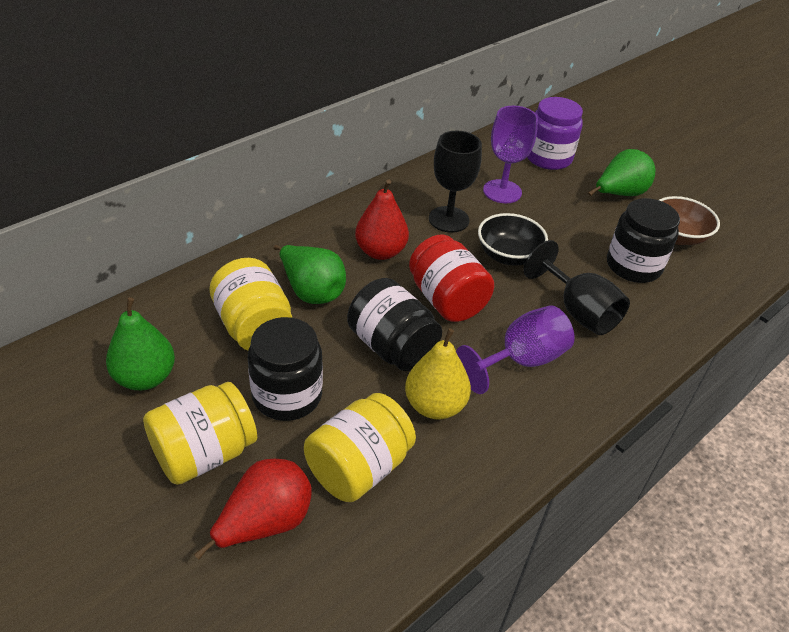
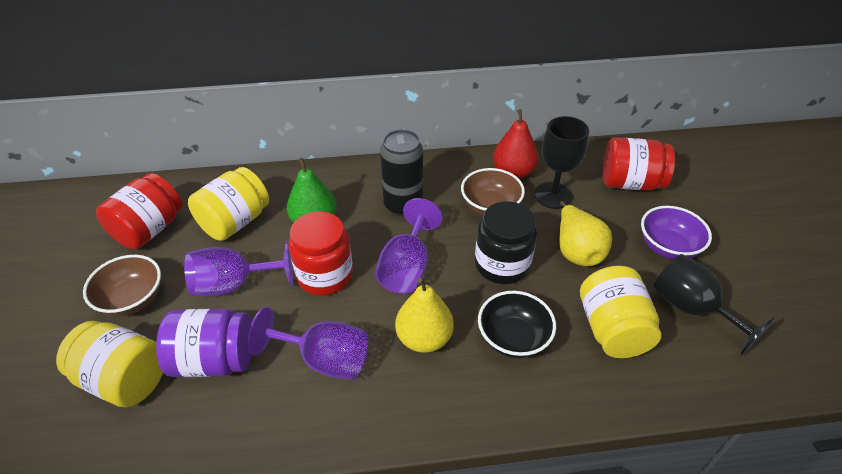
black can: none = 0 -> [380,129,423,216] = 1
black jar: [248,317,323,421] [347,278,442,371] [607,198,680,283] = 3 -> [475,201,537,284] = 1
brown bowl: [659,196,720,245] = 1 -> [83,255,161,316] [461,168,525,215] = 2
green pear: [106,297,175,390] [274,245,346,304] [588,149,655,196] = 3 -> [287,158,337,223] = 1
purple bowl: none = 0 -> [641,206,712,259] = 1
purple goblet: [456,305,575,394] [483,106,538,203] = 2 -> [184,242,293,296] [248,307,368,380] [375,198,443,294] = 3
red jar: [409,235,494,322] = 1 -> [96,173,182,249] [289,211,353,295] [603,137,675,191] = 3
red pear: [194,459,312,560] [355,179,409,260] = 2 -> [493,109,538,179] = 1
yellow pear: [405,328,471,419] = 1 -> [395,278,454,353] [559,201,612,266] = 2

